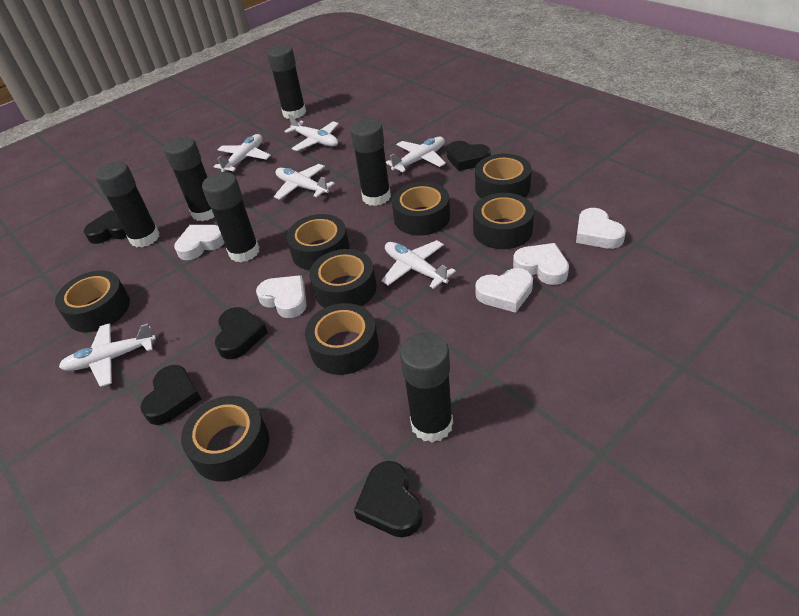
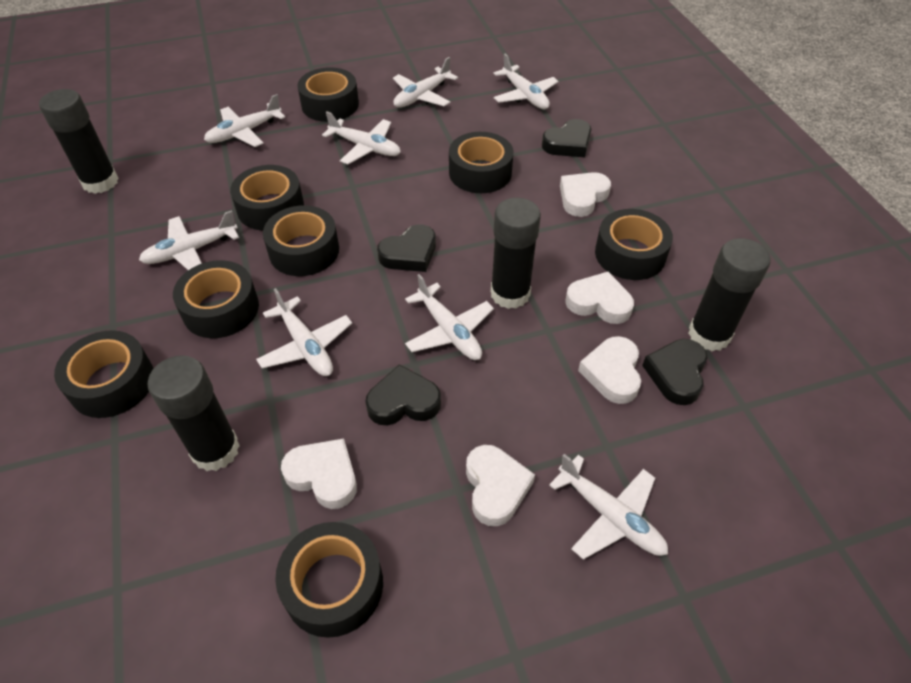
black glue stick: [95,161,159,248] [164,137,214,221] [202,172,260,262] [267,45,306,119] [350,119,391,206] [400,333,453,443] = 6 -> [39,89,119,194] [147,355,240,471] [491,198,541,309] [688,238,771,351] = 4
black heart: [84,210,127,244] [140,365,202,425] [215,307,268,359] [354,461,423,538] [447,141,491,171] = 5 -> [365,364,441,425] [377,224,436,272] [542,119,591,157] [642,339,708,405] = 4
white plane: [59,323,156,387] [214,134,271,172] [274,164,335,200] [284,114,339,151] [381,240,456,289] [386,137,446,172] = 6 -> [139,210,239,270] [204,94,285,147] [256,288,352,376] [322,111,401,164] [393,57,458,108] [405,274,494,360] [493,54,559,109] [549,454,668,560] = 8

